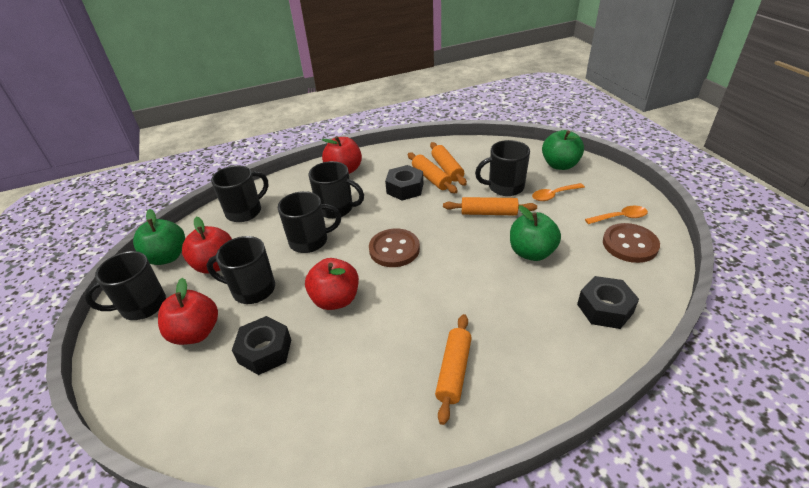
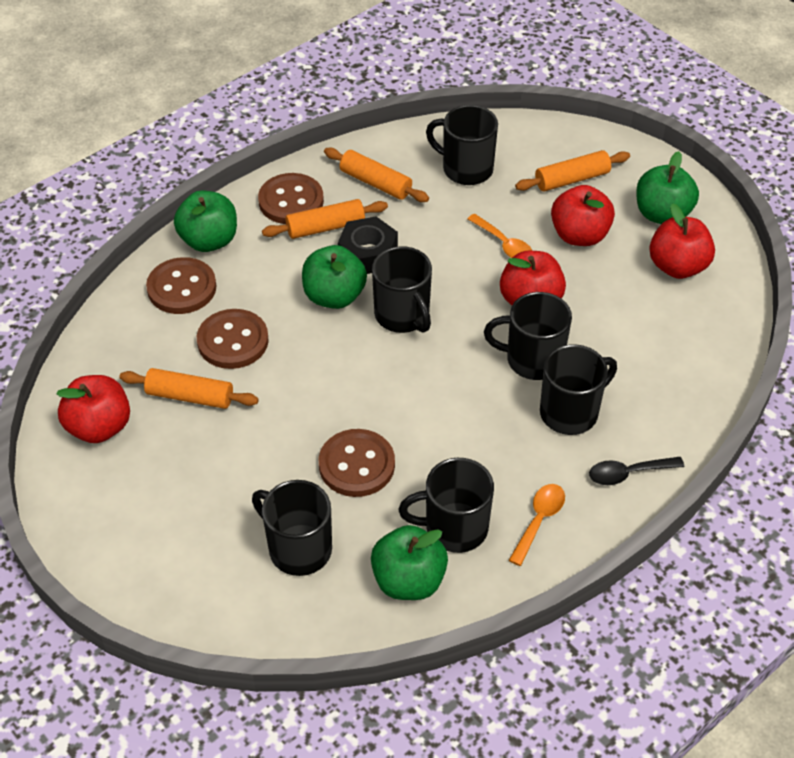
black nut: [232,316,291,375] [385,165,423,200] [577,276,639,329] = 3 -> [338,216,398,274] = 1
black spoon: none = 0 -> [589,457,684,485] = 1
brown button: [369,228,420,267] [603,223,660,263] = 2 -> [146,257,216,314] [197,309,269,369] [258,173,324,224] [319,429,395,497] = 4
green apple: [133,209,185,265] [510,205,561,261] [542,130,584,170] = 3 -> [174,190,237,252] [302,245,367,309] [371,525,448,600] [636,151,699,224] = 4

